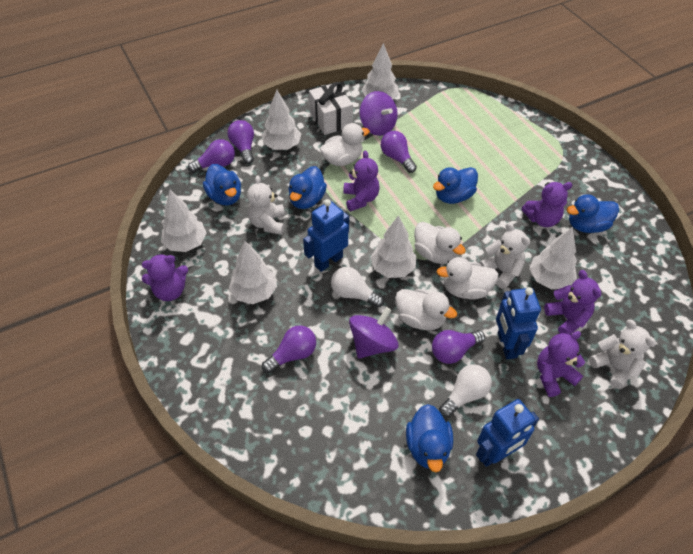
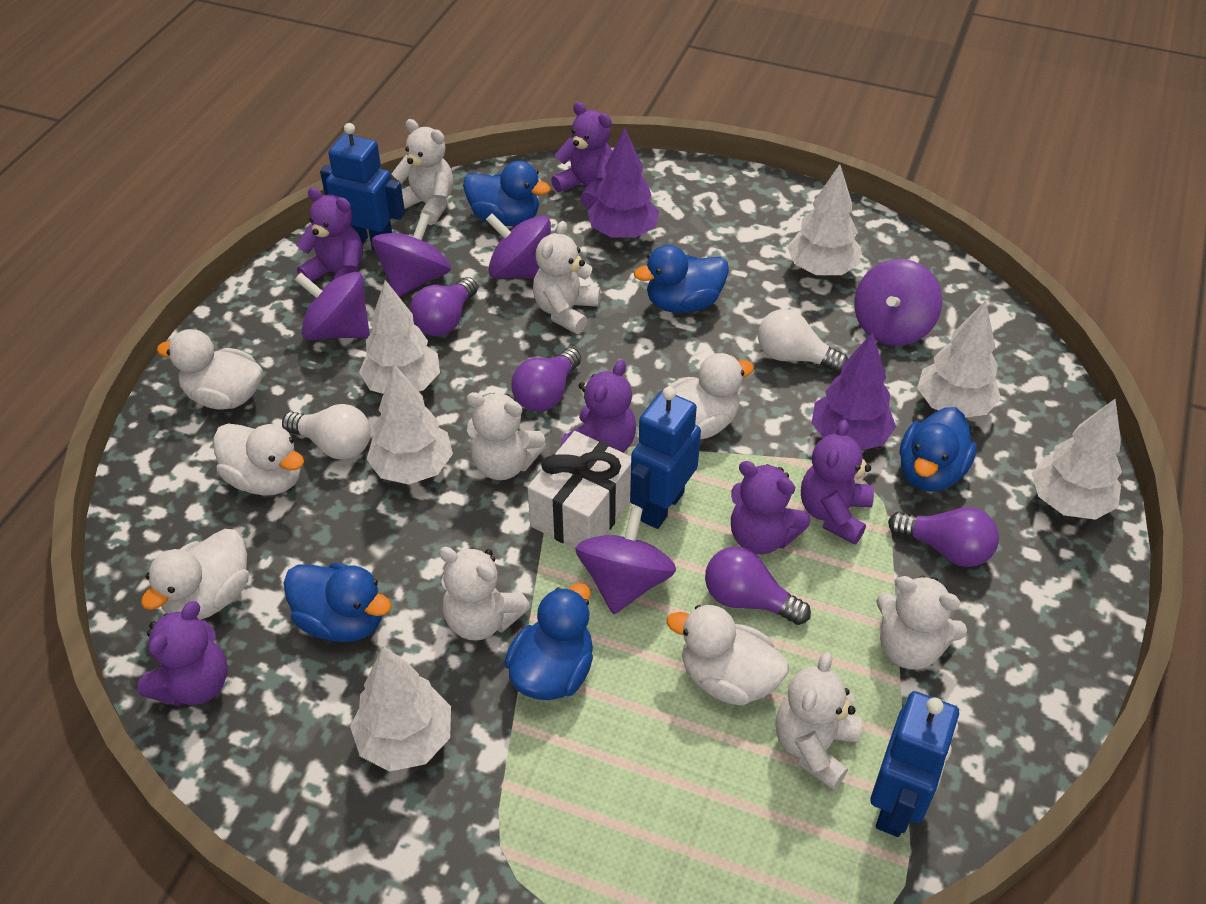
purple light bulb: [188,139,235,173] [227,120,254,164] [262,326,316,373] [381,131,417,173] [432,330,485,364] = 5 -> [410,277,478,336] [511,348,581,412] [705,546,811,625] [888,507,999,567] = 4
purple spinning top: [349,307,398,359] [360,91,398,136] = 2 -> [295,272,370,340] [372,213,451,297] [486,213,551,279] [575,506,676,614] [854,259,942,346] = 5
purple teddy bear: [142,254,188,301] [343,150,380,211] [521,182,572,227] [537,331,585,397] [544,270,601,334] = 5 -> [137,601,227,706] [296,187,363,281] [551,102,613,207] [560,360,636,453] [731,461,811,554] [801,420,874,545] = 6
purple tree: none = 0 -> [587,128,659,239] [812,332,896,450] = 2
white duck: [320,123,370,166] [395,289,457,331] [414,222,466,264] [437,257,498,299] = 4 -> [141,529,249,620] [157,329,263,409] [213,424,304,496] [667,605,789,706] [668,353,754,439] = 5
white teddy bear: [247,175,285,235] [479,223,530,289] [589,320,656,389] = 3 -> [392,119,454,225] [439,547,530,641] [467,392,546,480] [533,221,600,334] [775,652,861,790] [876,575,967,670] = 6

